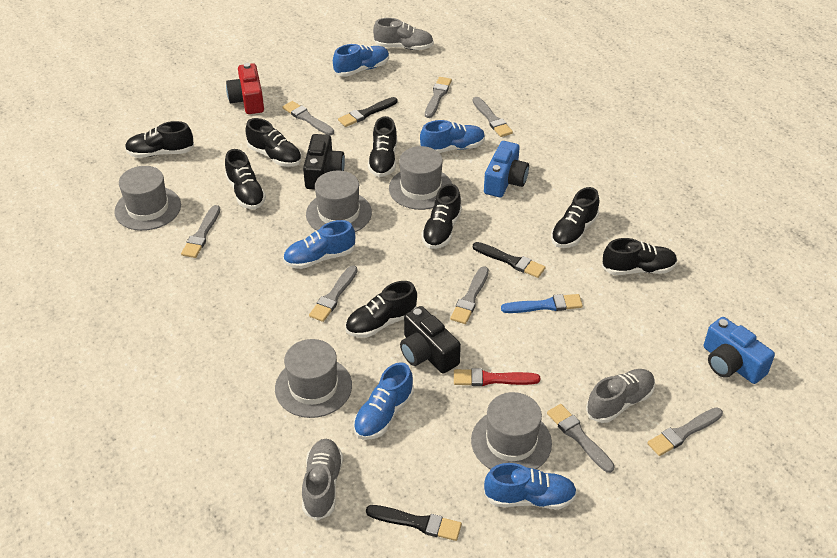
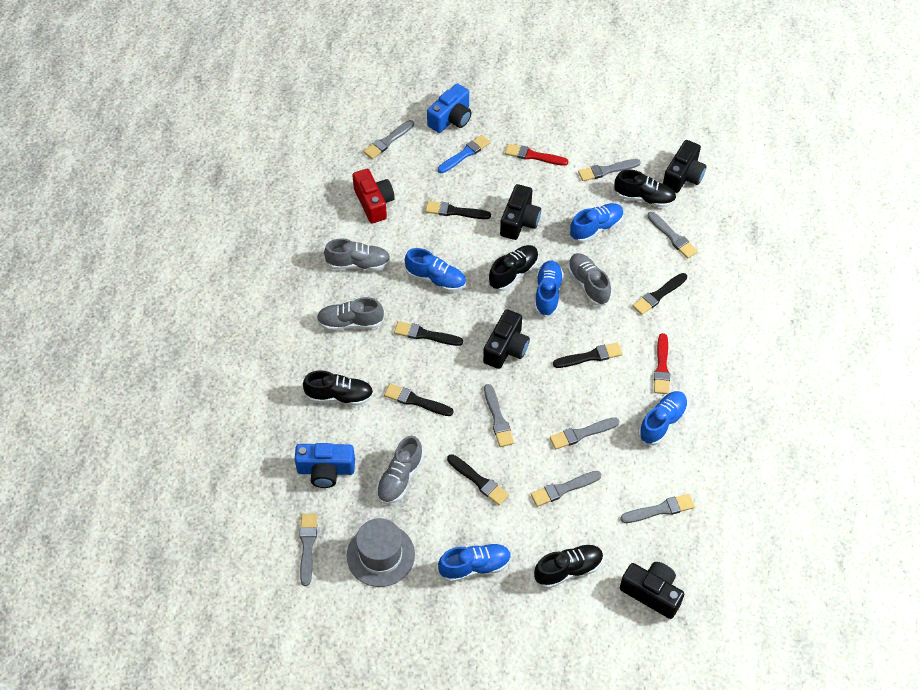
black brush: [338,97,397,127] [366,505,462,541] [473,242,545,278] = 3 -> [384,384,454,416] [394,321,463,346] [425,201,491,219] [447,454,509,505] [553,343,623,368] [632,273,687,315] = 6
black camera: [303,134,345,189] [400,306,461,374] = 2 -> [483,309,530,369] [500,184,541,240] [620,562,684,619] [663,140,707,193] = 4
black shoe: [125,121,194,158] [225,149,266,209] [246,118,302,167] [345,281,417,338] [368,116,397,177] [421,184,462,249] [551,187,599,248] [602,238,678,275] = 8 -> [303,370,374,406] [488,245,539,291] [534,544,603,589] [614,169,676,208] = 4
grey hat: [114,166,181,231] [275,339,352,418] [306,171,372,232] [389,146,452,210] [471,392,552,469] = 5 -> [347,518,415,587] = 1
grey shoe: [302,439,343,520] [373,18,434,50] [586,369,655,423] = 3 -> [317,297,384,331] [324,238,391,270] [377,436,424,504] [568,253,611,306] = 4
red brush: [454,368,540,386] = 1 -> [505,144,568,166] [654,333,670,394] = 2

